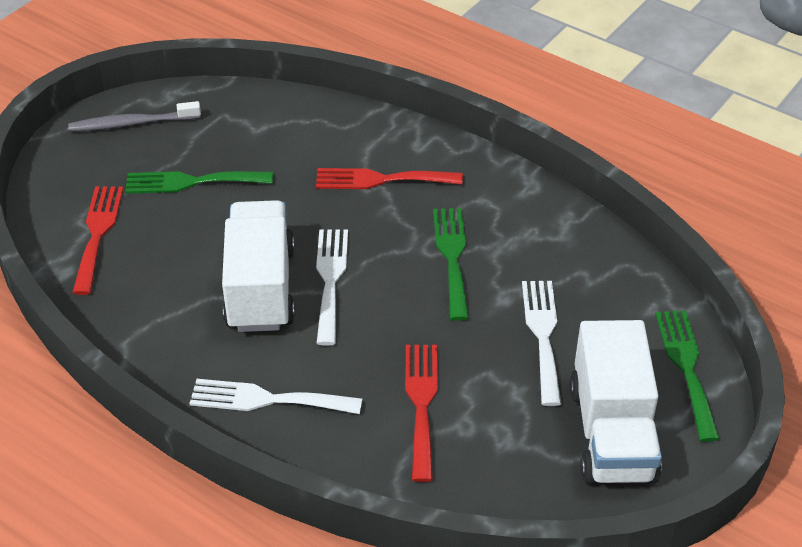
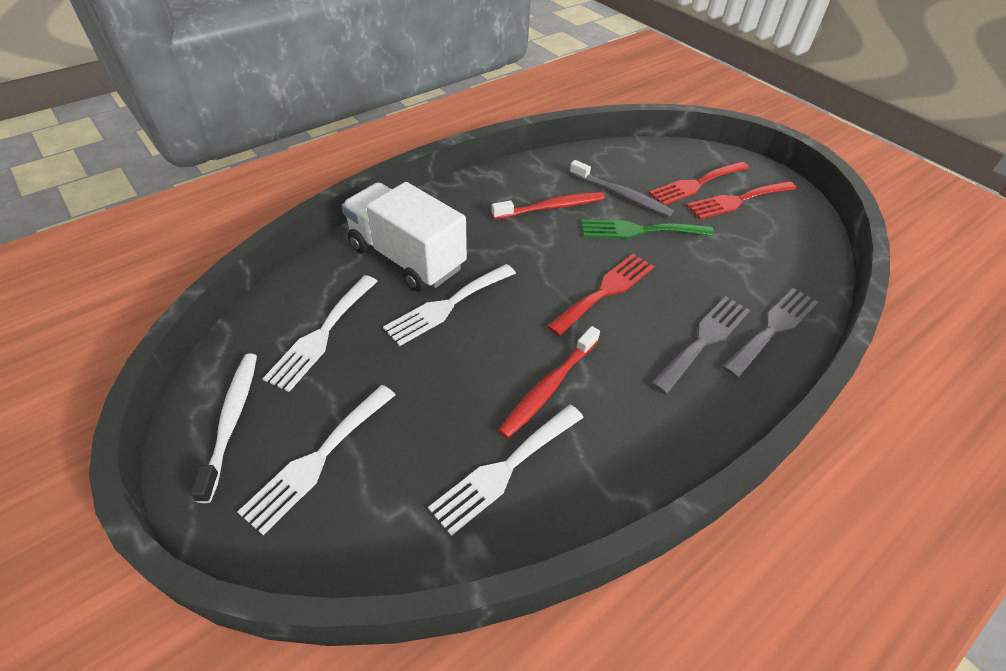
green fork: [125,171,273,194] [433,208,469,321] [655,310,720,442] = 3 -> [582,219,714,239] = 1
grey fork: none = 0 -> [651,296,750,394] [722,288,818,378] = 2
red toothbrush: none = 0 -> [491,192,605,219] [498,326,600,439] = 2
white fork: [189,379,362,414] [316,229,348,346] [522,281,562,406] = 3 -> [237,385,395,535] [262,275,378,392] [383,264,516,346] [428,405,584,536] = 4
white toothbrush: none = 0 -> [190,354,257,503] = 1
white truck: [222,200,295,332] [570,320,662,484] = 2 -> [342,182,467,292] = 1

